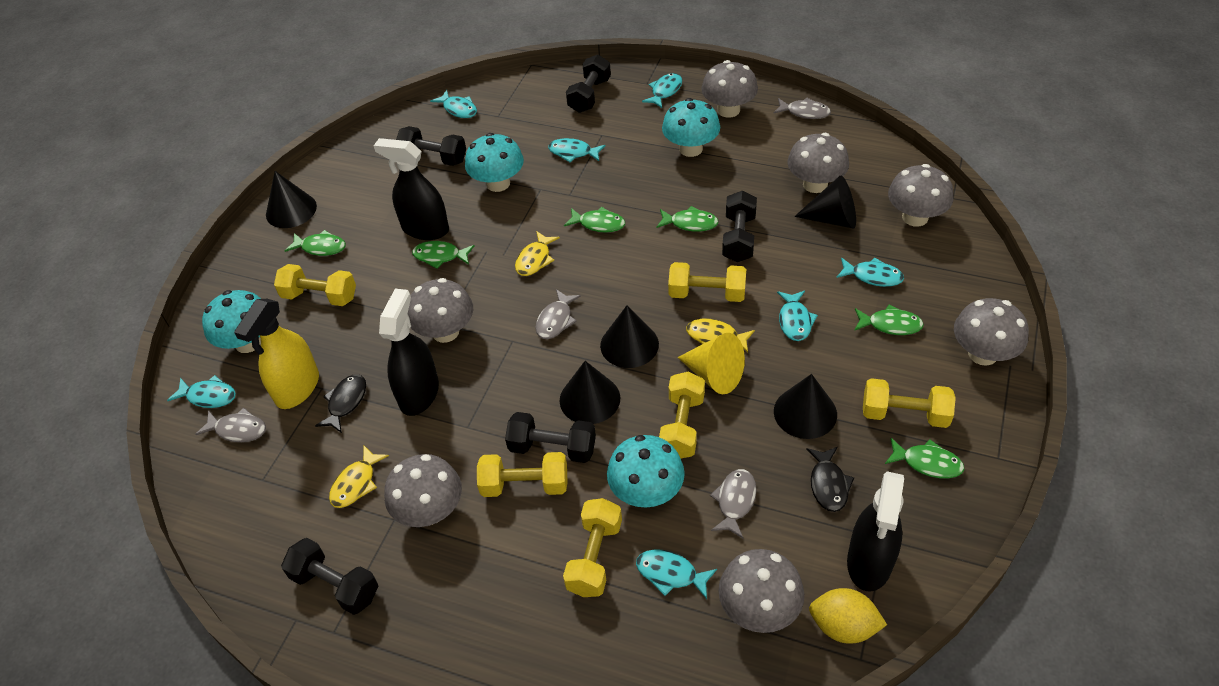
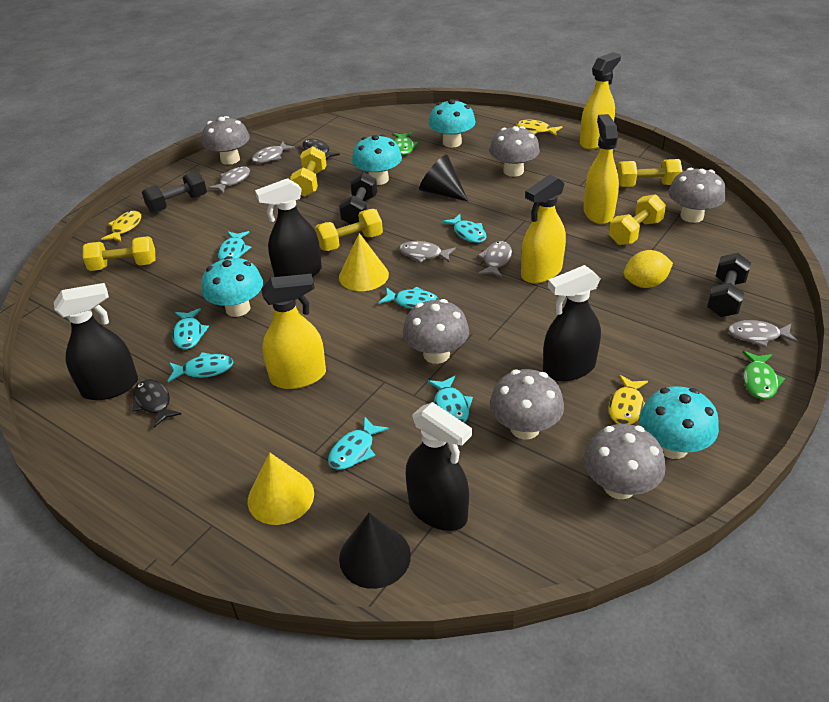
black cone: [266,171,317,228] [559,361,620,424] [600,305,659,368] [774,374,837,439] [794,176,856,229] = 5 -> [339,513,411,589] [419,155,468,201] = 2
black dumbbell: [281,538,378,615] [396,126,466,166] [505,412,596,463] [566,55,611,113] [722,191,757,262] = 5 -> [142,171,207,213] [339,172,377,224] [707,253,751,317] = 3
black spray bottle: [374,138,449,240] [379,289,439,416] [847,471,904,592] = 3 -> [54,283,138,400] [255,178,322,277] [405,402,472,531] [543,265,601,381] = 4
green fish: [285,230,346,256] [412,241,475,269] [564,207,625,233] [656,206,719,232] [854,305,924,335] [885,438,964,478] = 6 -> [392,132,419,155] [743,351,785,399] = 2
grey fish: [195,408,266,442] [535,289,581,339] [710,469,757,538] [773,98,831,119] = 4 -> [208,166,250,194] [252,141,295,163] [399,241,456,263] [477,241,512,277] [728,320,798,347] = 5
grey mushroom: [384,454,462,527] [407,278,473,343] [702,60,758,118] [718,549,804,633] [787,133,849,193] [888,164,953,227] [954,298,1029,366] = 7 -> [202,116,250,165] [403,299,469,364] [490,126,540,177] [490,369,564,440] [584,424,666,499] [668,168,726,223] = 6
yellow cone: [677,333,745,394] = 1 -> [248,453,314,525] [339,233,389,291] = 2
yellow dumbbell: [274,264,356,306] [477,452,567,497] [563,498,622,597] [659,372,705,459] [668,262,746,302] [863,378,956,428] = 6 -> [83,236,156,271] [290,146,327,197] [315,209,383,251] [609,194,666,245] [617,159,683,187] = 5
yellow spray bottle: [234,299,319,409] = 1 -> [261,274,326,389] [521,174,566,284] [580,52,621,149] [583,114,619,224] = 4

